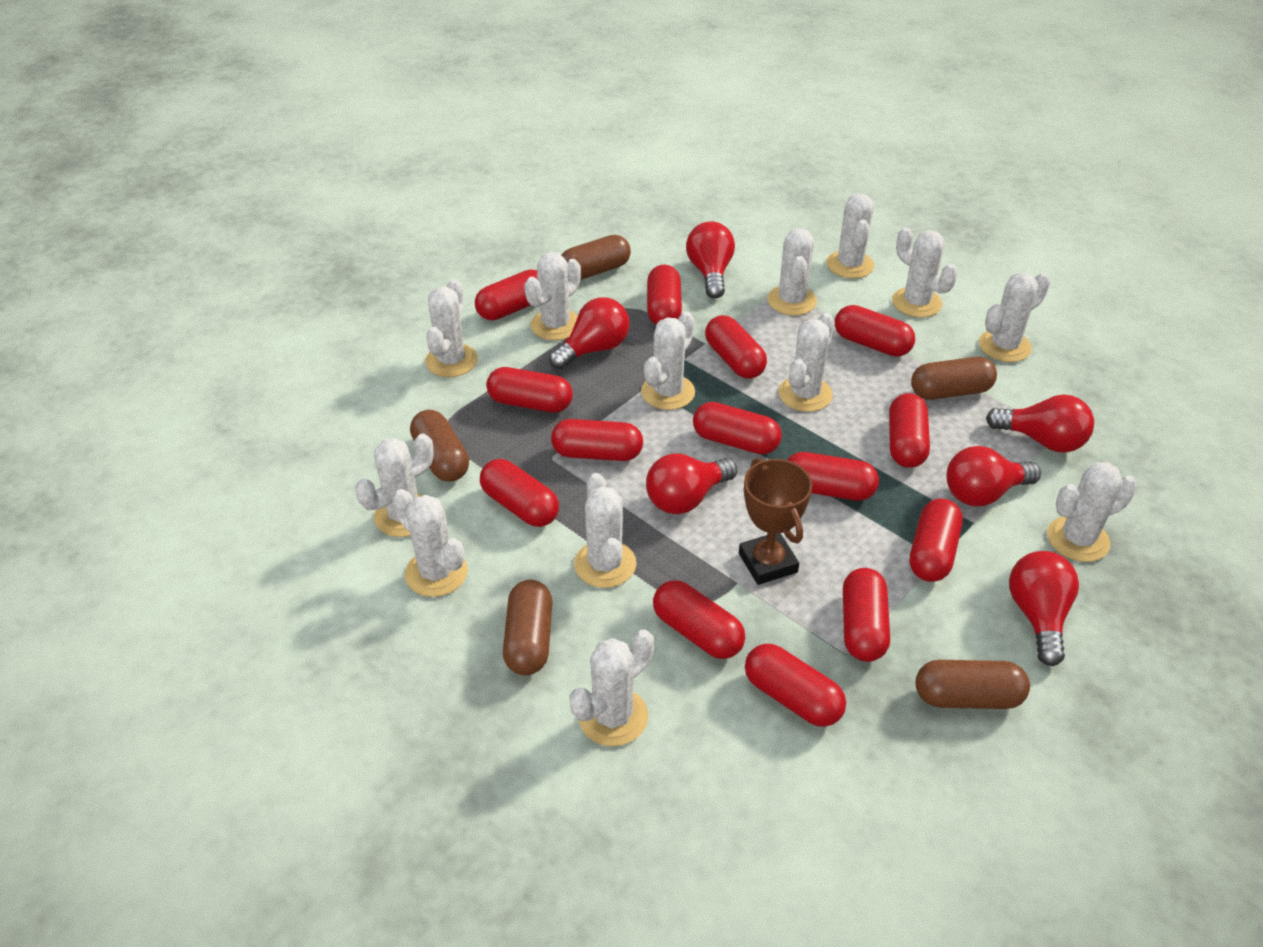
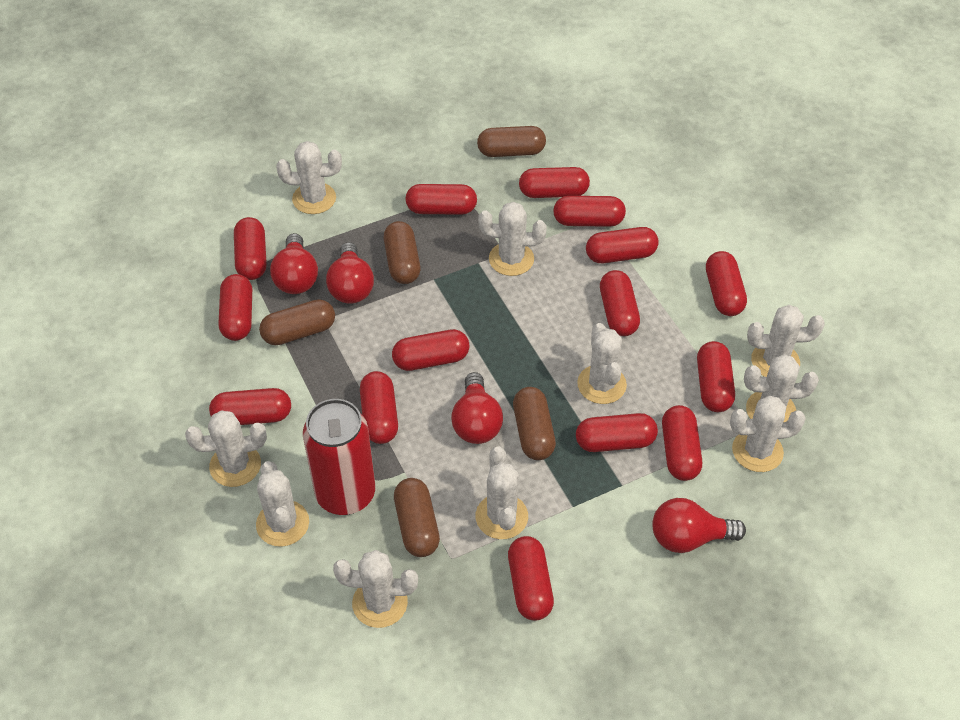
brown trophy: [739,458,813,585] = 1 -> none = 0
red can: none = 0 -> [303,399,375,515] = 1
red capsule: [475,269,538,320] [480,459,559,527] [486,367,573,413] [551,419,643,461] [647,265,682,325] [653,580,745,659] [693,402,782,454] [705,315,767,379] [745,644,846,727] [787,452,879,501] [835,305,915,357] [843,568,890,662] [889,393,930,468] [910,499,963,582] = 14 -> [209,388,291,425] [219,274,252,341] [234,217,267,280] [360,371,398,444] [392,329,470,371] [406,184,477,215] [508,536,554,620] [519,167,590,198] [553,196,626,227] [576,413,658,452] [586,227,659,263] [600,270,640,336] [662,405,702,481] [697,341,735,412] [706,251,747,316] = 15
red light bulb: [549,297,629,370] [646,453,737,514] [686,221,735,299] [947,446,1041,506] [986,395,1094,453] [1009,551,1079,666] = 6 -> [270,233,318,294] [326,242,374,304] [451,372,503,444] [652,498,746,553] = 4
white cactus: [355,433,434,537] [392,489,468,597] [425,279,478,377] [524,252,581,340] [569,629,654,746] [574,473,636,588] [641,312,695,410] [767,228,817,315] [778,313,834,412] [826,193,874,278] [892,228,958,317] [979,272,1050,362] [1047,462,1137,562] = 13 -> [185,410,267,487] [256,461,309,547] [276,141,342,214] [333,550,418,628] [476,446,528,539] [478,202,547,276] [577,323,627,404] [730,396,806,472] [744,354,819,422] [747,305,825,377] = 10

